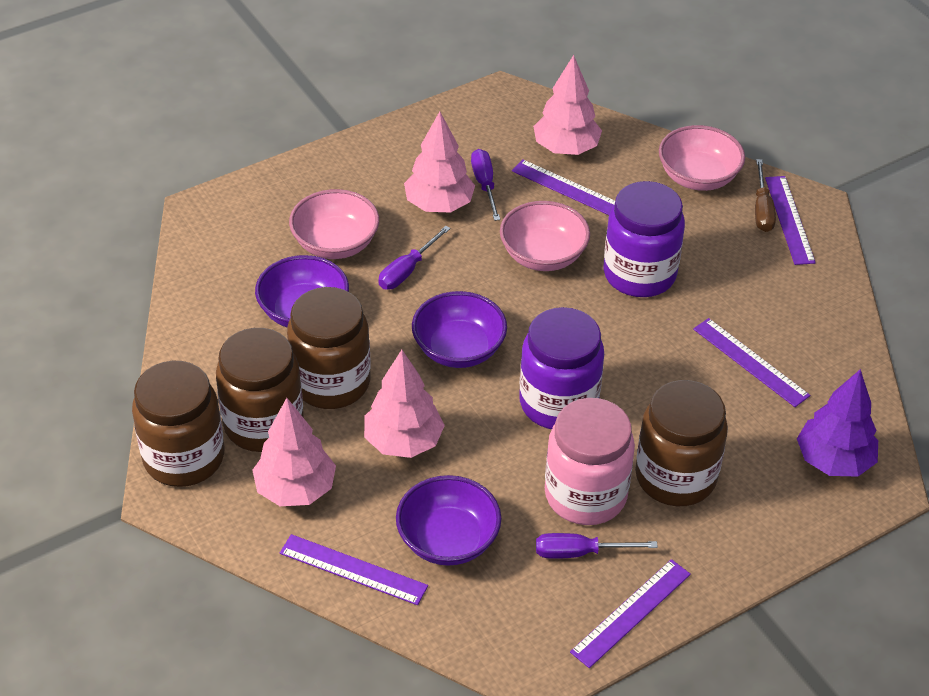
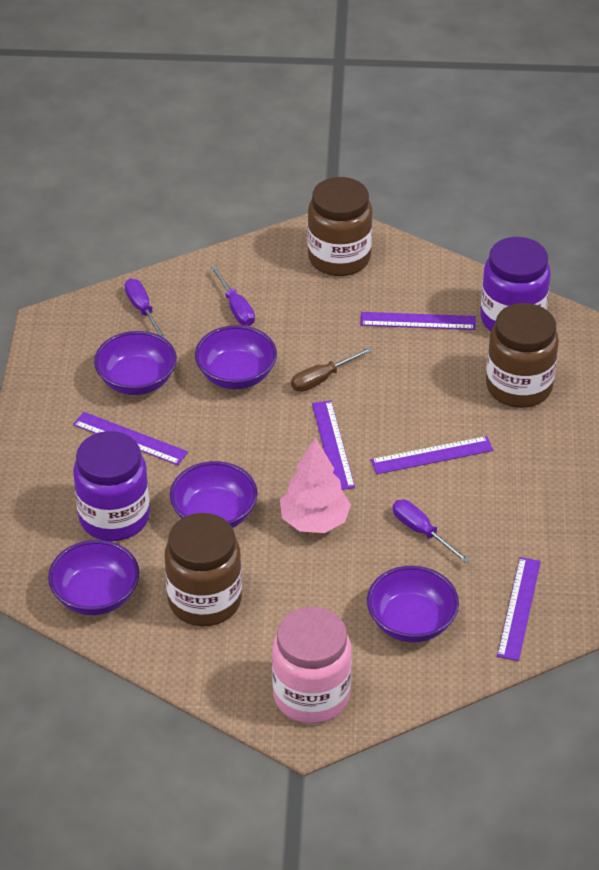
brown jar: [132,361,224,487] [216,328,304,452] [287,287,371,409] [635,380,728,506] = 4 -> [165,513,242,626] [307,177,372,276] [486,303,559,408] = 3
pink bowl: [289,189,379,259] [500,201,590,271] [659,125,745,191] = 3 -> none = 0
pink tree: [252,398,336,506] [364,350,445,458] [404,111,475,213] [533,55,602,155] = 4 -> [280,437,351,533] = 1
purple bowl: [255,255,349,327] [396,475,501,566] [412,291,507,368] = 3 -> [48,540,140,615] [94,331,177,395] [170,461,257,528] [195,325,277,389] [367,566,459,643] = 5
purple tree: [797,369,878,477] = 1 -> none = 0

